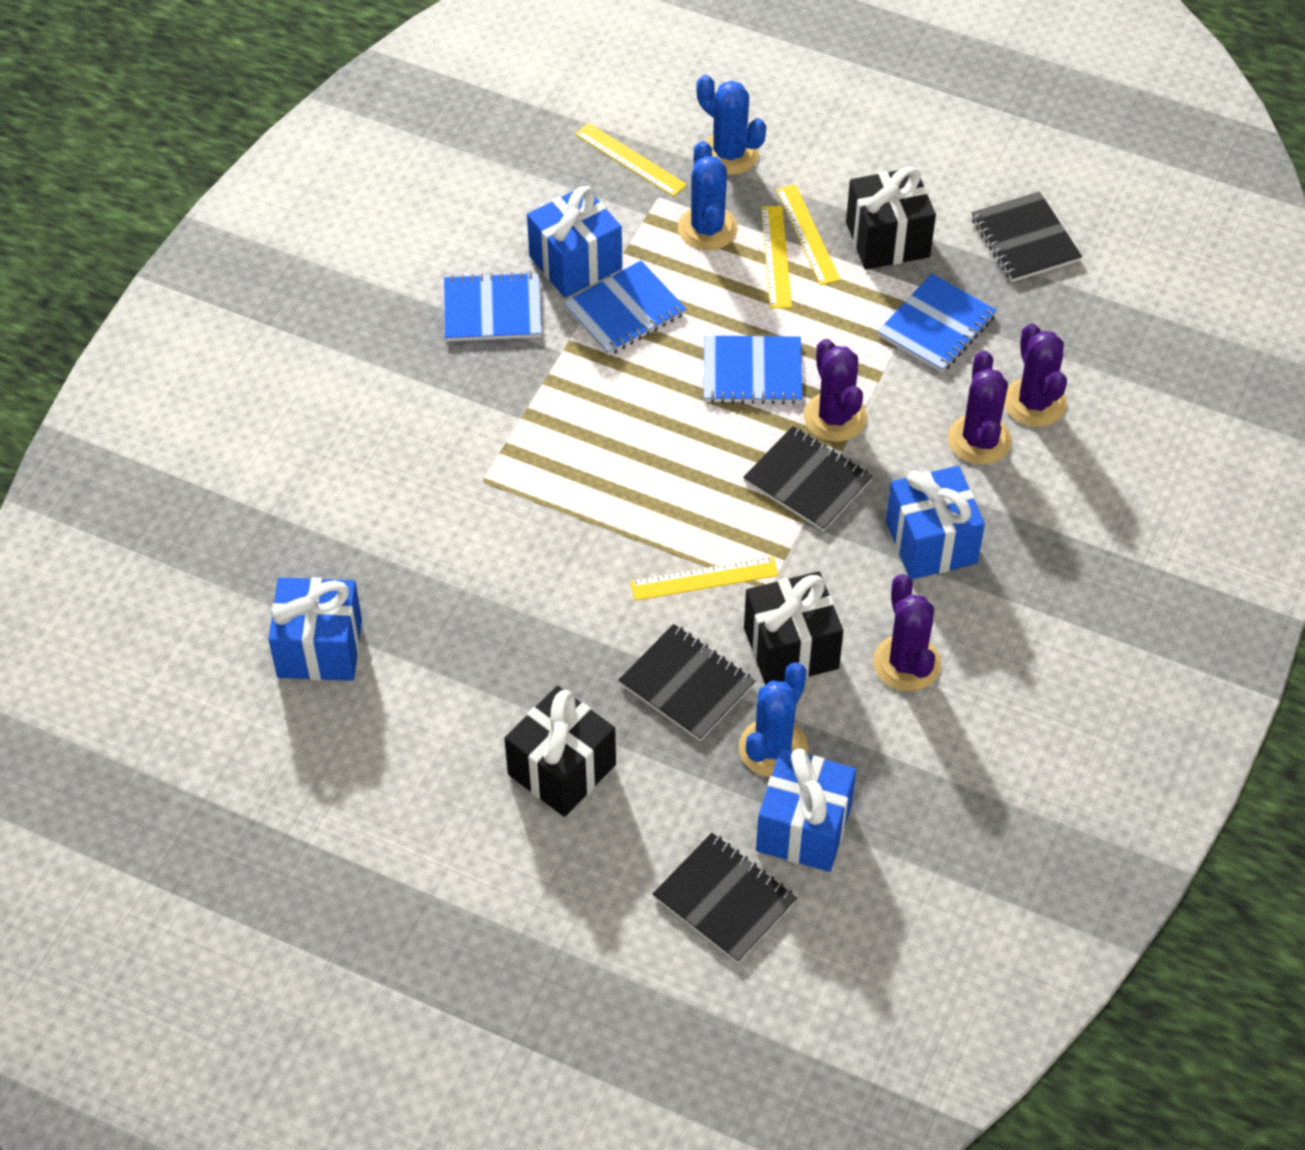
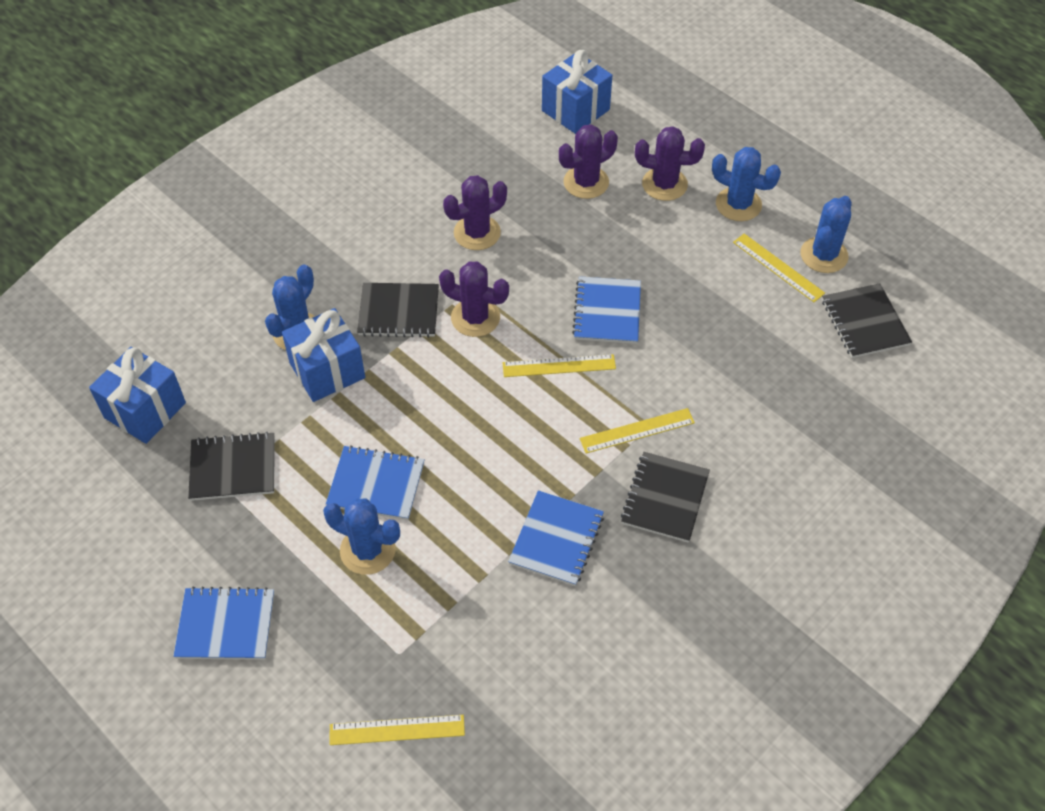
black gift: [504,686,616,817] [744,571,843,685] [846,166,936,270] = 3 -> none = 0
blue cactus: [678,141,738,250] [697,75,766,175] [739,662,808,777] = 3 -> [265,264,315,350] [323,498,400,575] [712,147,781,221] [801,196,852,273] = 4
blue gift: [268,577,362,681] [527,186,622,298] [756,748,856,872] [886,466,985,580] = 4 -> [89,347,186,444] [282,308,365,402] [542,50,612,134] = 3

